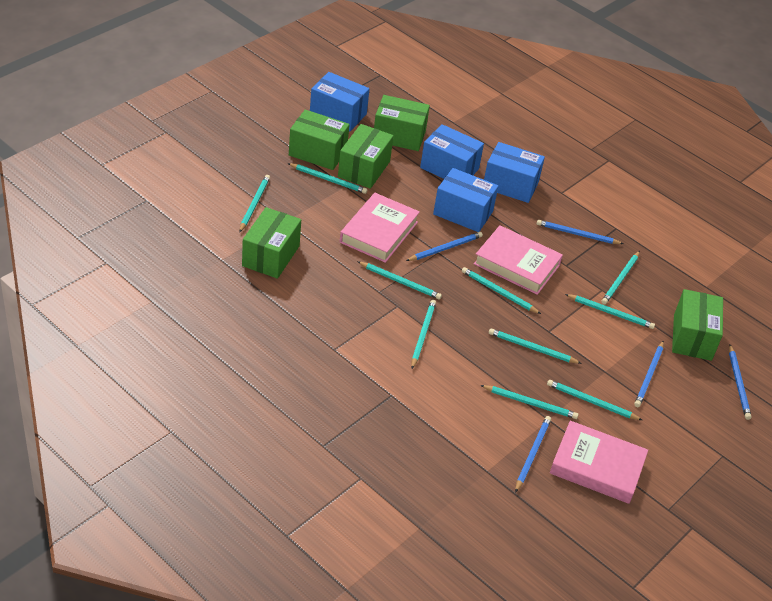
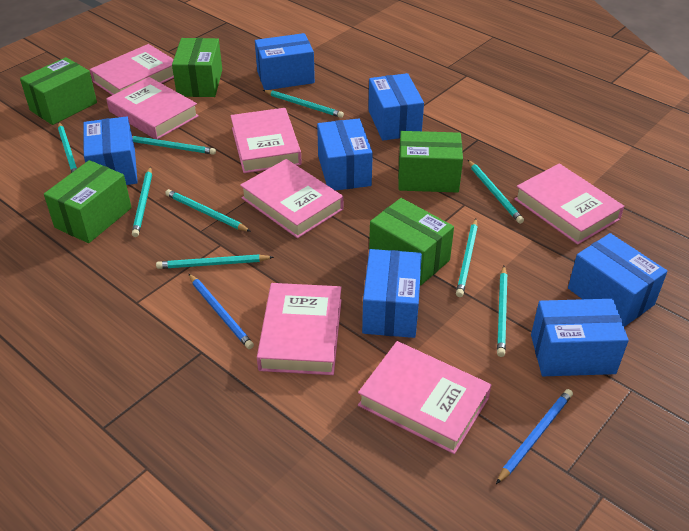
blue box: [310,72,370,131] [420,124,484,179] [433,168,498,232] [484,142,545,203] = 4 -> [83,116,138,185] [255,33,315,90] [317,119,373,191] [362,249,422,338] [368,73,424,141] [531,299,629,376] [568,233,668,327] = 7
blue pencil: [406,232,483,261] [515,416,551,493] [537,220,623,244] [634,341,664,407] [729,345,752,420] = 5 -> [188,273,254,349] [496,389,573,484] = 2
pink book: [340,193,420,263] [474,225,563,295] [550,421,648,504] = 3 -> [90,44,174,95] [106,77,199,140] [230,108,302,173] [240,159,344,238] [257,283,341,375] [358,341,492,454] [514,164,624,245] = 7
turquoise pencil: [239,175,270,232] [288,163,367,194] [357,261,442,299] [411,300,436,369] [462,267,541,314] [480,385,578,419] [489,328,582,364] [547,380,642,420] [565,294,655,329] [601,251,640,305] = 10 -> [58,122,77,173] [132,136,216,155] [132,166,152,237] [156,255,274,269] [165,189,251,232] [263,90,344,118] [456,219,478,297] [468,160,524,224] [497,266,507,357] = 9

